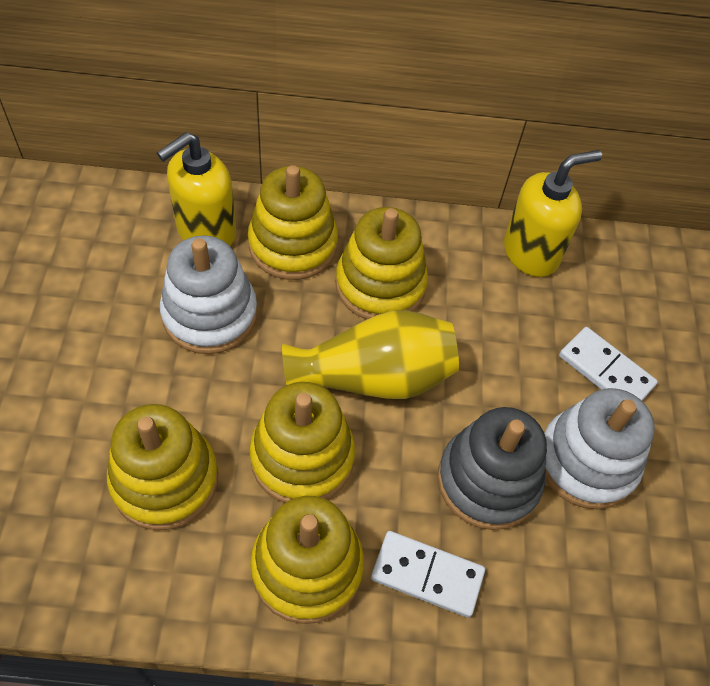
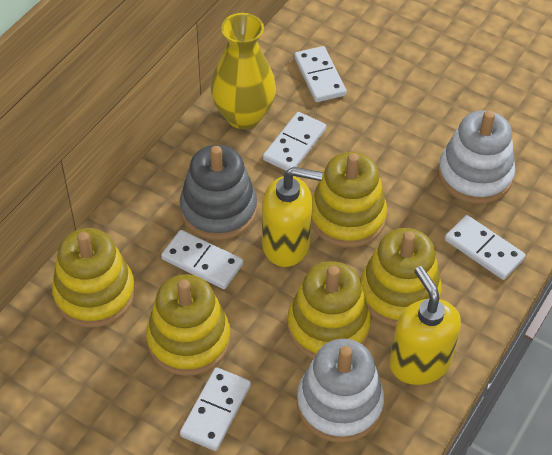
white domino: [371,531,485,618] [559,327,658,401] = 2 -> [161,230,243,289] [180,367,251,451] [263,112,326,171] [294,46,346,102] [445,215,526,280] = 5

